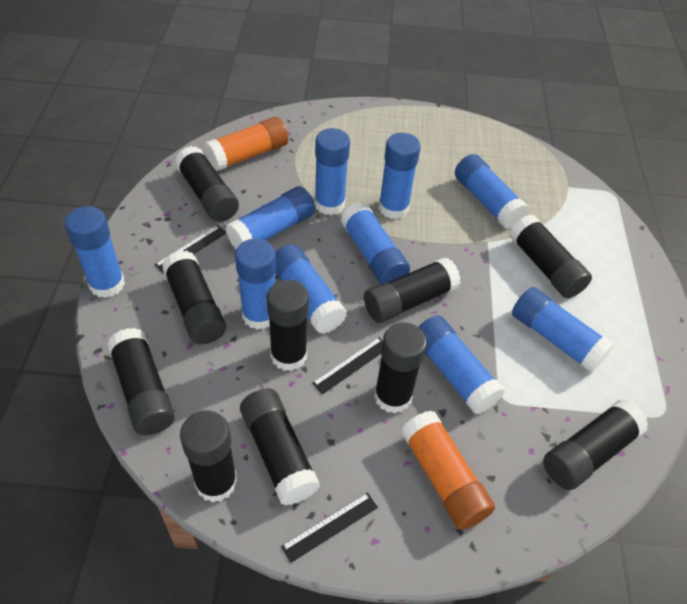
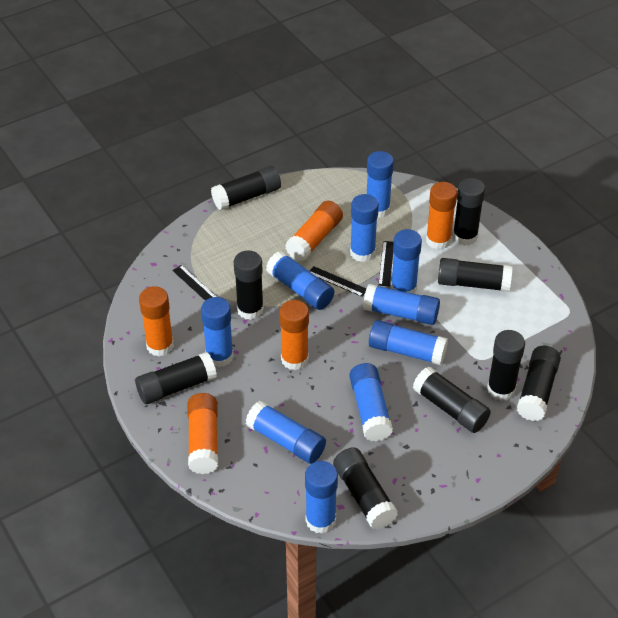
black glue stick: [107,328,175,435] [162,250,226,344] [175,146,239,222] [180,410,237,503] [240,388,320,505] [267,280,309,371] [364,257,460,323] [374,323,427,414] [510,215,592,298] [543,399,649,490] = 10 -> [135,352,217,404] [211,166,281,211] [234,251,264,320] [333,447,398,529] [413,366,491,433] [438,258,512,292] [453,178,485,246] [487,330,525,401] [517,345,561,421] = 9
orange glue stick: [204,117,289,171] [401,411,495,530] = 2 -> [139,286,174,357] [188,393,218,474] [279,300,309,370] [285,201,343,261] [426,182,457,249] = 5

